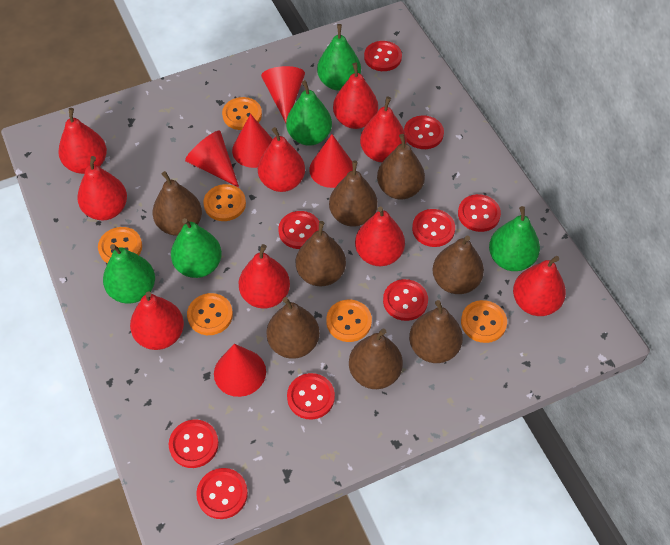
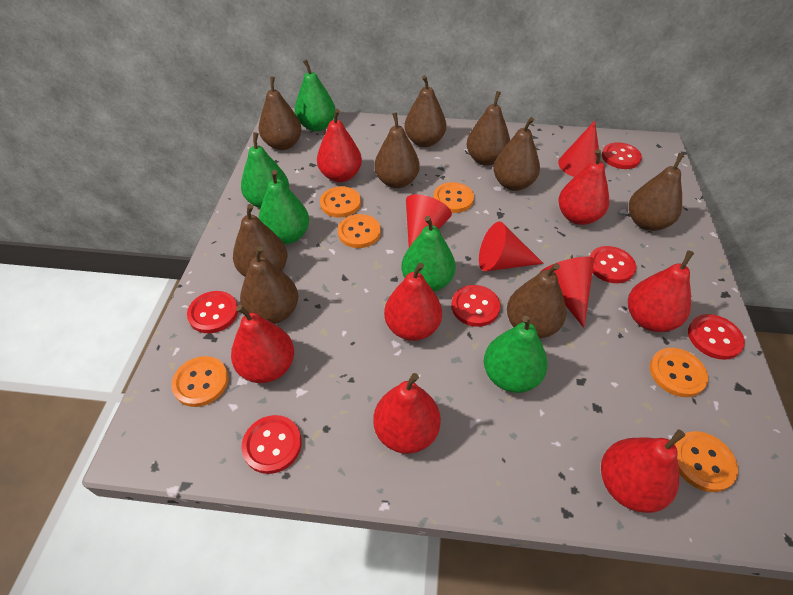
brown pear: [152,171,202,236] [267,297,320,359] [296,221,346,286] [329,161,378,227] [349,329,403,389] [377,134,425,199] [409,300,463,363] [432,236,484,294] = 8 -> [233,204,287,277] [240,246,298,324] [259,76,302,150] [374,112,420,188] [404,75,446,147] [467,91,510,166] [493,117,540,191] [507,263,566,338] [629,153,684,231] = 9
red button: [169,419,219,468] [196,468,248,519] [278,211,319,249] [287,373,335,419] [364,41,402,71] [383,279,428,321] [404,115,444,149] [412,209,455,247] [458,194,501,232] = 9 -> [187,291,238,333] [241,415,302,474] [451,285,500,327] [590,246,636,283] [602,142,642,169] [688,314,745,360] = 6
red cone: [185,131,239,187] [214,344,266,397] [232,114,273,168] [261,66,305,123] [309,134,353,188] = 5 -> [406,194,452,247] [479,221,544,271] [542,257,594,328] [558,121,601,177] = 4
red pear: [58,108,107,174] [77,156,127,220] [130,291,184,350] [239,244,290,308] [258,127,305,192] [333,63,378,129] [355,207,405,266] [360,97,407,162] [513,256,566,316] = 9 -> [231,305,294,383] [317,109,362,182] [373,373,441,454] [384,263,442,341] [558,149,609,225] [601,429,685,513] [628,250,694,332] = 7

